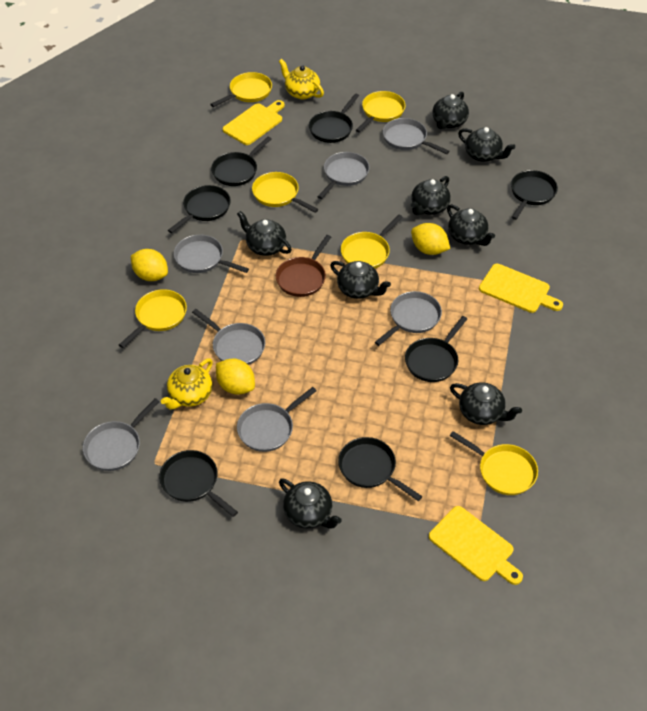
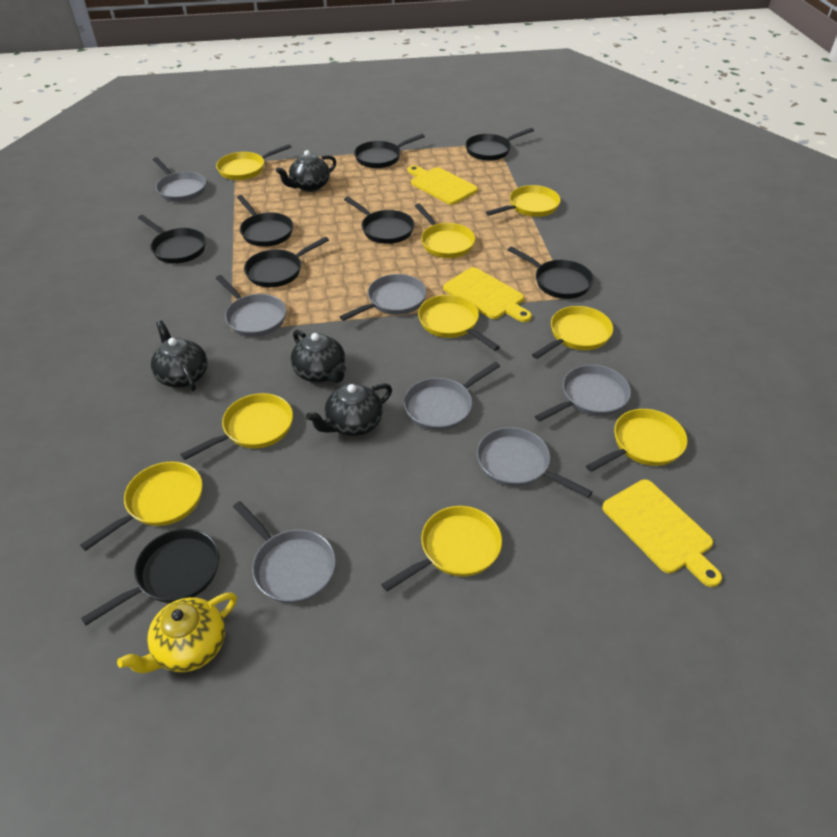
black pan: [159,450,238,517] [168,185,231,233] [211,136,272,186] [309,94,359,143] [338,437,423,501] [405,316,467,382] [511,170,558,220] = 7 -> [81,529,219,625] [138,215,206,264] [237,195,293,247] [244,237,329,287] [344,197,414,244] [354,134,425,168] [465,128,534,161] [508,246,594,299] = 8
black teapot: [237,211,292,256] [279,479,342,529] [330,261,391,299] [411,176,451,215] [432,92,469,129] [447,204,495,246] [450,382,522,425] [458,127,515,162] = 8 -> [151,320,208,391] [276,150,336,192] [291,330,346,383] [306,383,392,436] = 4
brown pan: [276,235,331,297] = 1 -> none = 0
yellow lemon: [131,249,168,281] [216,358,255,395] [411,223,450,255] = 3 -> none = 0
yellow pan: [119,289,187,348] [210,72,272,107] [252,172,319,213] [341,215,403,268] [356,91,406,133] [450,431,538,495] = 6 -> [80,462,203,551] [180,393,293,460] [216,144,291,180] [381,506,502,591] [415,204,475,258] [418,295,500,351] [486,185,561,217] [532,306,613,359] [586,409,688,472] = 9
yellow teapot: [161,358,213,410] [279,59,324,99] = 2 -> [117,592,237,673] = 1

